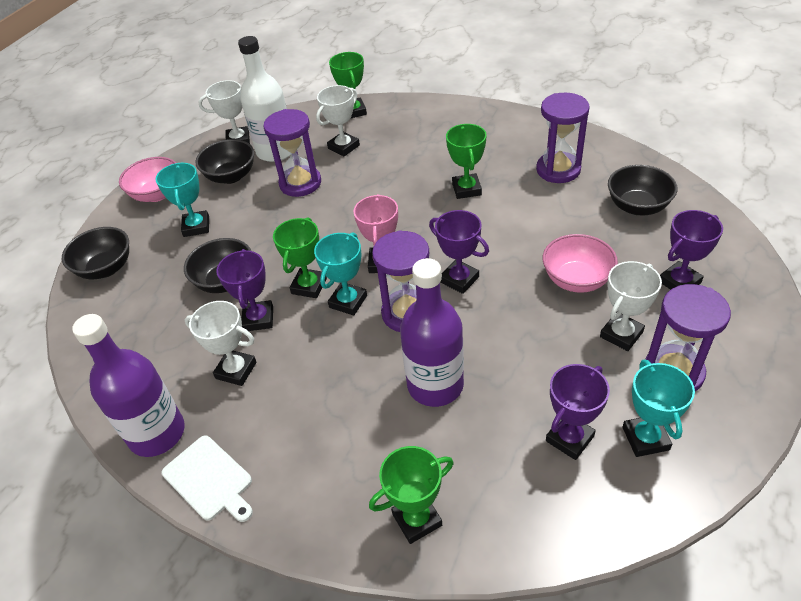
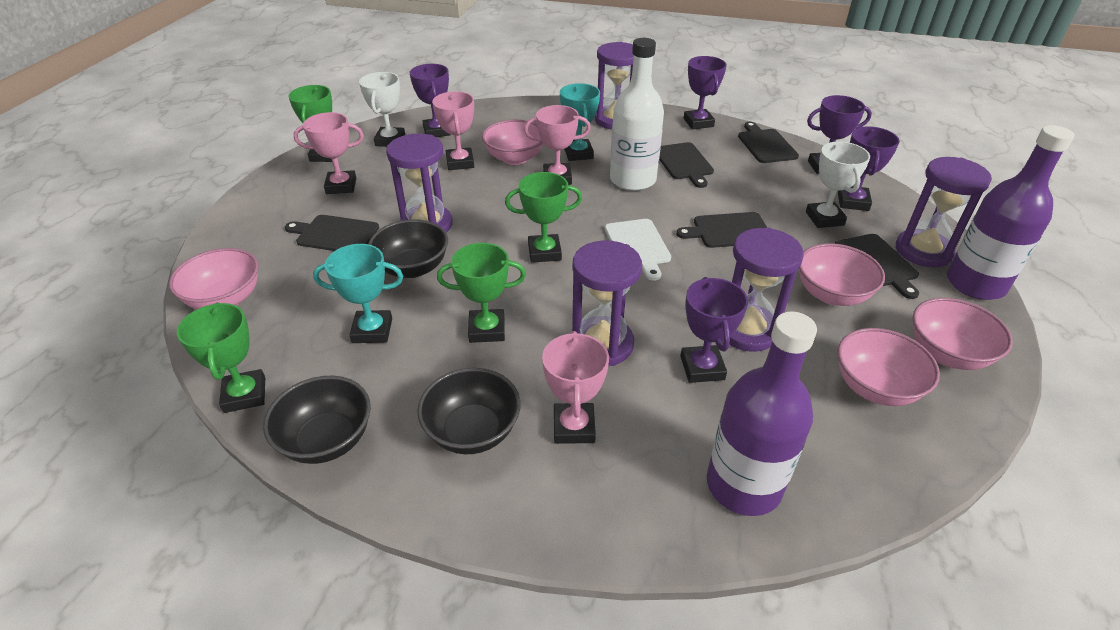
black bowl: [62,227,129,279] [184,238,251,293] [195,139,254,184] [608,165,677,215] = 4 -> [263,376,371,464] [368,219,448,278] [417,368,521,454] = 3
black cutting board: none = 0 -> [285,215,379,251] [659,142,714,188] [676,212,767,248] [738,122,799,163] [834,234,919,299] = 5
pink bowl: [119,157,176,202] [543,234,618,293] = 2 -> [169,248,259,309] [482,120,543,165] [799,243,885,306] [838,328,940,406] [913,298,1013,370] = 5
pink trophy: [354,194,398,273] = 1 -> [294,112,364,194] [432,91,474,170] [524,105,591,185] [542,331,609,444] = 4
purple hourglass: [263,109,321,197] [372,230,429,332] [536,93,590,183] [645,284,731,391] = 4 -> [386,134,453,233] [572,240,642,366] [595,42,634,129] [729,227,804,352] [896,157,992,267] = 5
purple trophy: [216,249,273,331] [429,210,489,294] [546,364,610,460] [660,210,723,290] = 4 -> [410,64,451,137] [680,277,748,383] [684,56,727,129] [807,95,872,174] [838,126,900,211] = 5
turquoise trophy: [156,163,209,237] [314,232,367,315] [622,360,695,457] = 3 -> [313,244,403,343] [560,83,600,161] = 2
white trophy: [185,301,257,386] [199,80,250,144] [316,85,360,156] [600,261,662,351] = 4 -> [359,72,405,147] [806,142,870,228] = 2

